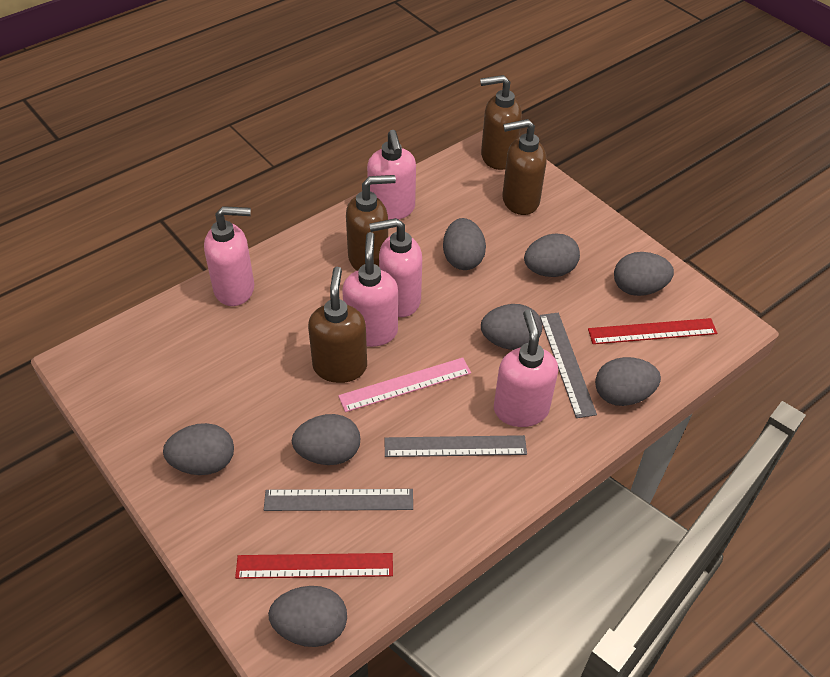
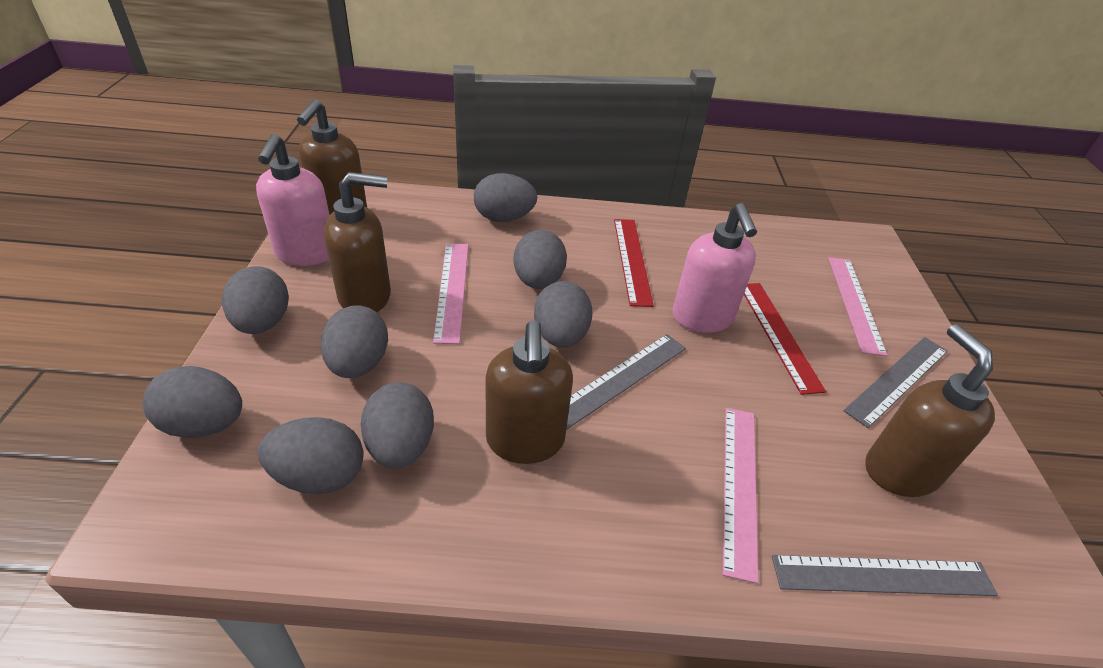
pink ruler: [338,358,471,412] = 1 -> [433,243,468,344] [723,408,759,584] [828,257,887,356] = 3
pink soap dispenser: [204,206,254,306] [342,232,398,347] [367,130,416,220] [369,218,422,317] [494,310,558,427] = 5 -> [256,134,330,266] [672,203,757,333] = 2

